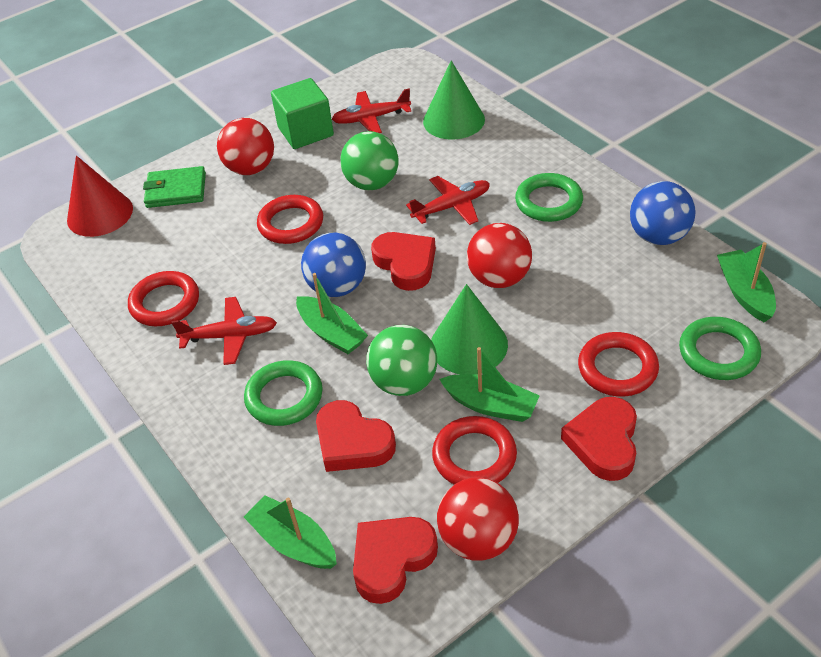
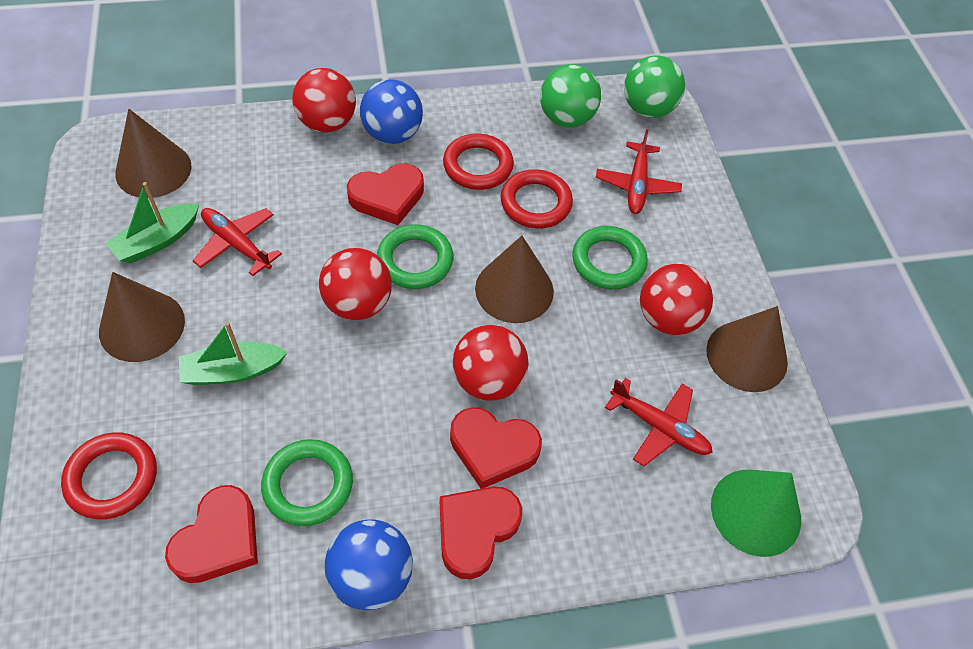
brown cone: none = 0 -> [99,272,185,362] [115,109,191,198] [475,236,554,323] [706,306,788,392] = 4
green boat: [244,495,337,569] [296,273,368,354] [439,347,540,422] [717,242,776,322] = 4 -> [105,182,199,263] [179,322,288,385] = 2
green cone: [423,60,485,140] [431,284,508,374] = 2 -> [711,470,801,557] = 1
green cube: [271,78,334,149] = 1 -> none = 0
green wallet: [143,166,206,208] = 1 -> none = 0
red ball: [217,118,274,175] [437,477,519,561] [467,223,532,288] = 3 -> [292,68,356,132] [319,248,392,320] [453,325,529,401] [640,264,713,335] = 4
red cone: [67,156,133,237] = 1 -> none = 0
red ring: [128,271,199,326] [257,195,323,244] [432,416,517,485] [578,332,659,397] = 4 -> [61,432,157,519] [443,134,514,190] [501,169,573,228] = 3

